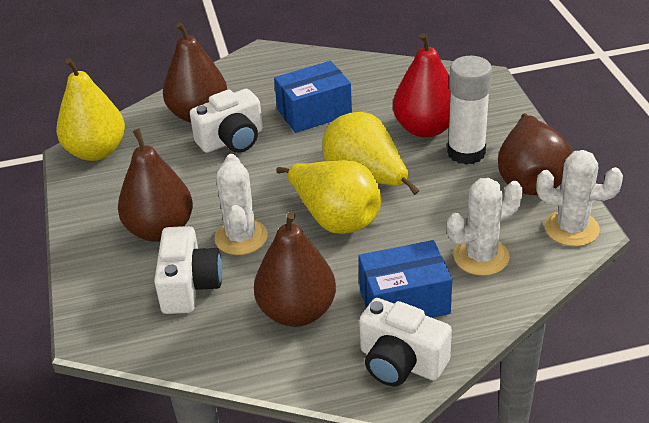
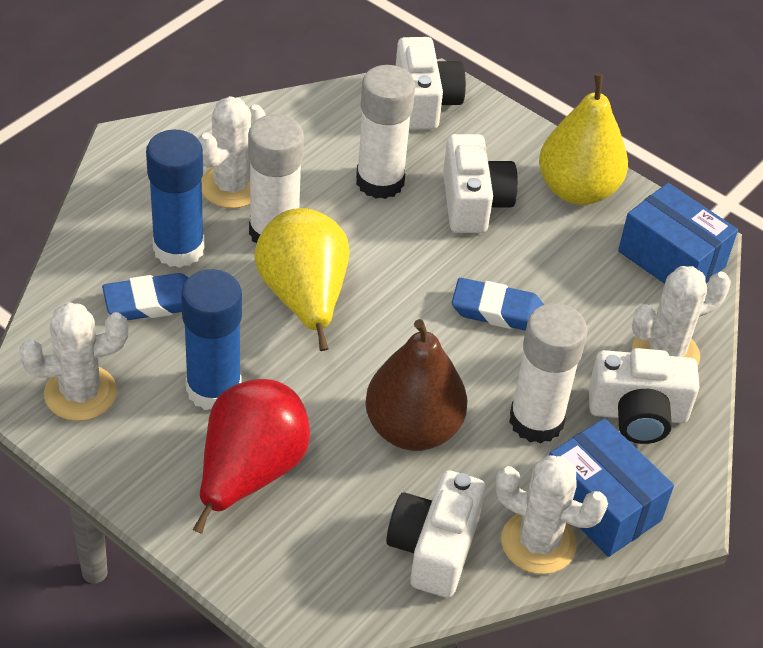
blue eraser: none = 0 -> [102,273,189,320] [452,278,544,331] = 2
blue glue stick: none = 0 -> [146,130,205,268] [181,269,242,410] = 2
brown pear: [118,129,193,242] [163,22,227,123] [254,212,336,327] [498,113,571,195] = 4 -> [365,319,467,451] = 1
white cactus: [214,154,268,255] [447,178,523,276] [536,150,623,246] = 3 -> [19,302,128,421] [198,96,266,208] [495,455,608,574] [632,266,731,365] = 4
white camera: [154,226,222,314] [190,89,263,153] [359,298,452,387] = 3 -> [386,470,485,598] [396,37,466,130] [443,134,518,233] [589,348,700,444] = 4
white glue stick: [447,56,492,165] = 1 -> [248,114,304,243] [356,65,415,199] [509,303,588,444] = 3
yellow pear: [56,58,125,161] [276,160,381,234] [323,112,420,195] = 3 -> [254,208,349,351] [539,73,628,205] = 2

